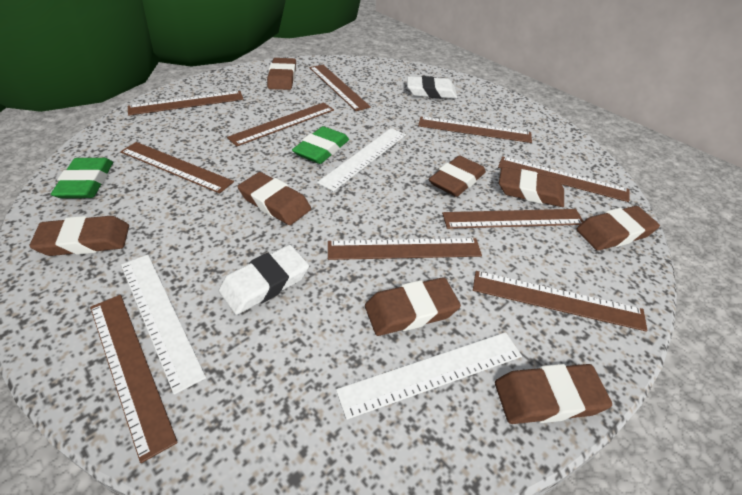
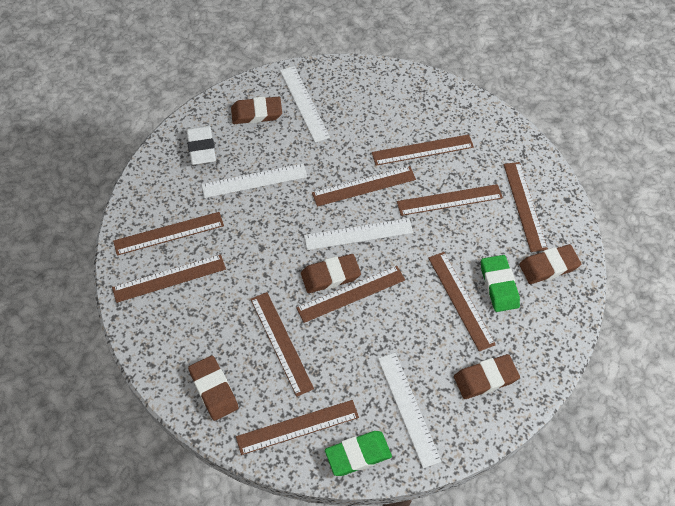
brown eraser: [29,216,129,256] [237,172,311,225] [267,58,296,90] [365,277,461,336] [429,156,486,197] [495,364,612,424] [499,167,564,207] [577,206,660,251] = 8 -> [188,355,239,421] [231,97,282,124] [301,254,361,293] [454,354,520,399] [519,244,581,284] = 5
white eraser: [219,245,309,315] [407,76,457,99] = 2 -> [186,126,216,165] = 1
white ruler: [121,255,206,395] [317,128,406,192] [336,332,522,420] = 3 -> [201,164,307,198] [280,66,330,143] [304,218,413,250] [378,353,442,468] = 4

